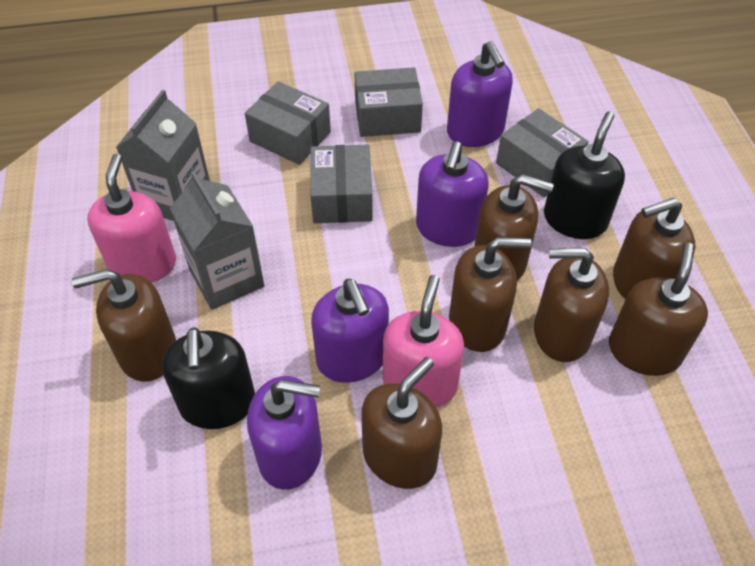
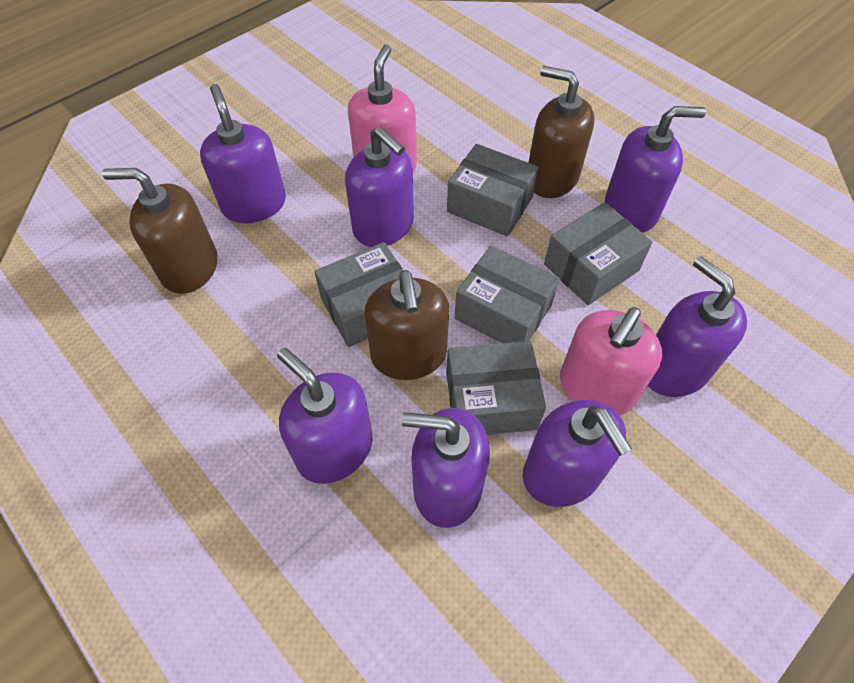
black soap dispenser: [162,327,255,429] [544,111,625,239] = 2 -> none = 0
brown soap dispenser: [72,269,176,382] [361,357,442,489] [449,237,532,352] [474,174,554,281] [534,248,609,362] [609,243,708,376] [613,198,696,300] = 7 -> [102,168,217,294] [364,270,449,380] [529,66,595,198] = 3
grey box: [245,81,331,165] [310,145,373,223] [354,67,423,137] [496,108,589,197] = 4 -> [314,242,403,347] [446,341,546,435] [447,144,538,237] [455,246,559,343] [544,202,653,305] = 5
grey carton: [116,90,210,221] [170,171,264,310] = 2 -> none = 0
purple soap dispenser: [247,376,322,490] [311,279,389,383] [416,141,489,247] [447,41,513,147] = 4 -> [200,84,286,223] [277,348,373,484] [345,126,414,247] [402,408,490,528] [523,400,632,507] [605,106,706,232] [648,256,747,397] = 7

